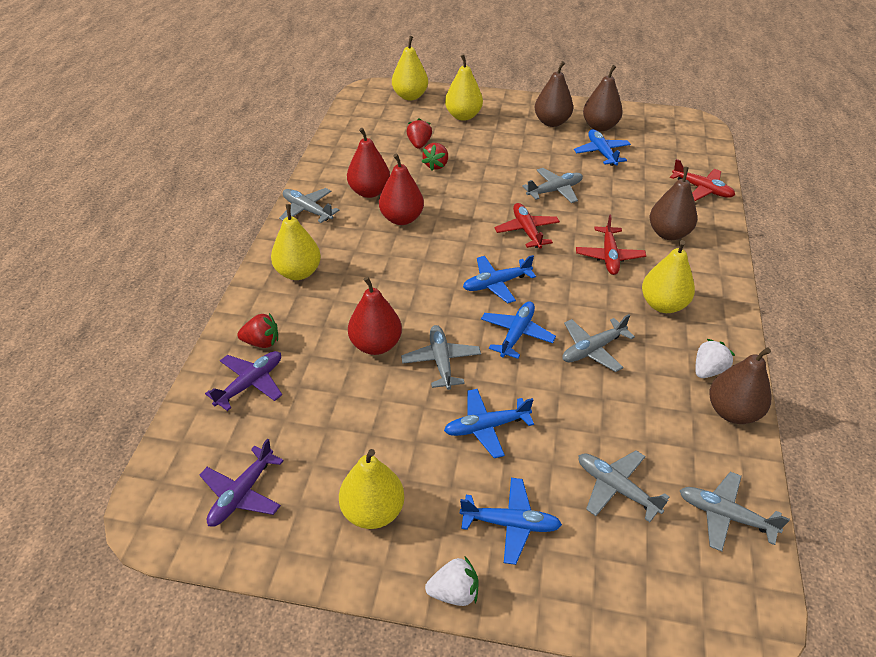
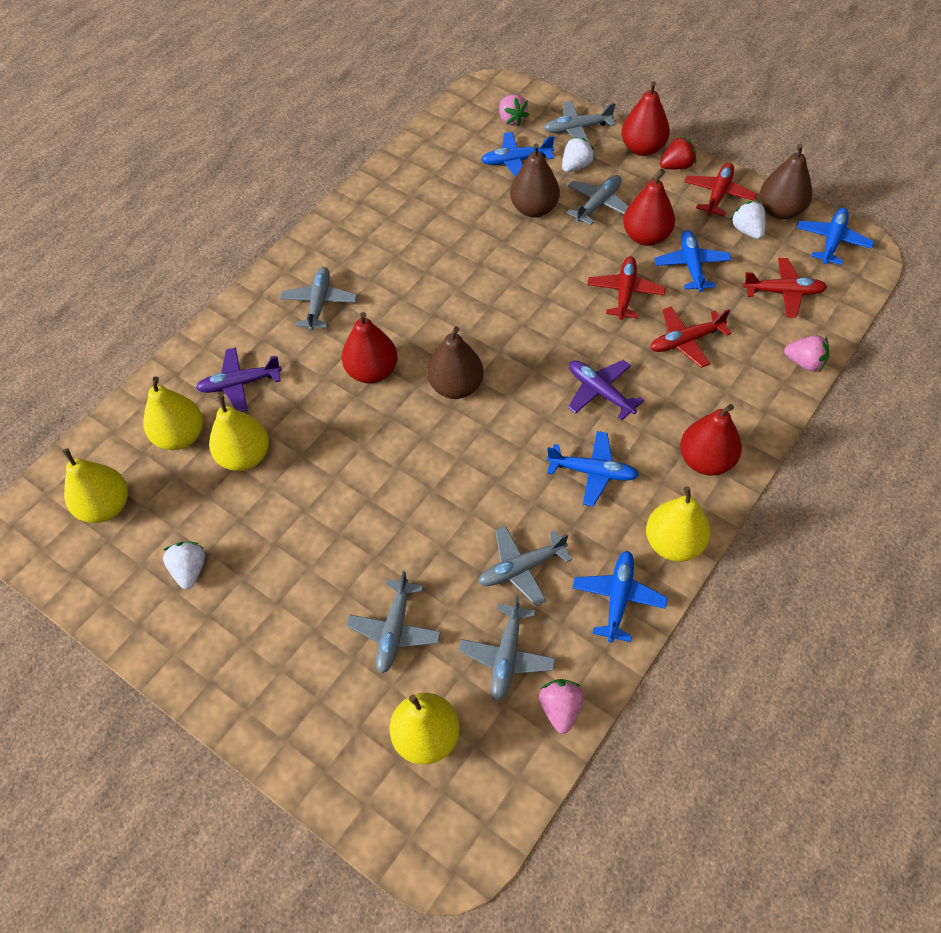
brown pear: [535,61,573,127] [583,65,623,131] [650,167,697,240] [709,347,771,424] = 4 -> [427,326,484,399] [510,143,560,217] [760,144,812,220] = 3
pink strawberry: none = 0 -> [499,94,529,127] [539,679,583,734] [784,335,829,372] = 3
red pear: [347,128,390,198] [348,277,402,355] [379,154,424,225] = 3 -> [342,312,398,384] [621,81,670,156] [623,169,675,246] [680,404,742,475] = 4
red plane: [494,203,560,249] [576,214,646,275] [670,159,735,201] = 3 -> [587,257,665,320] [650,307,731,368] [684,163,757,216] [743,258,827,318] = 4
red strawberry: [237,313,278,348] [406,118,432,149] [422,143,448,171] = 3 -> [660,136,696,169] = 1
white strawberry: [425,557,478,606] [695,339,735,378] = 2 -> [163,542,205,589] [562,137,595,172] [730,201,766,239] = 3

